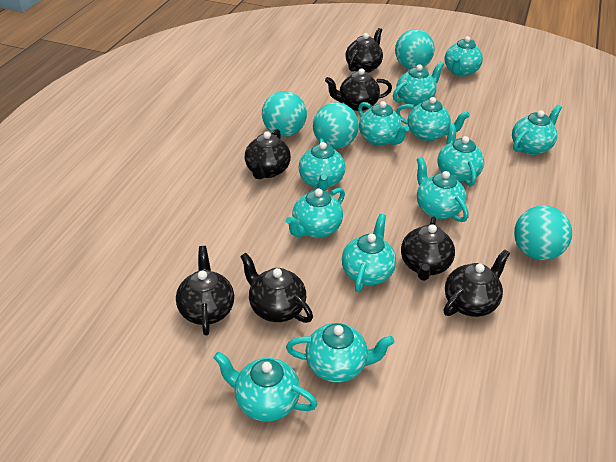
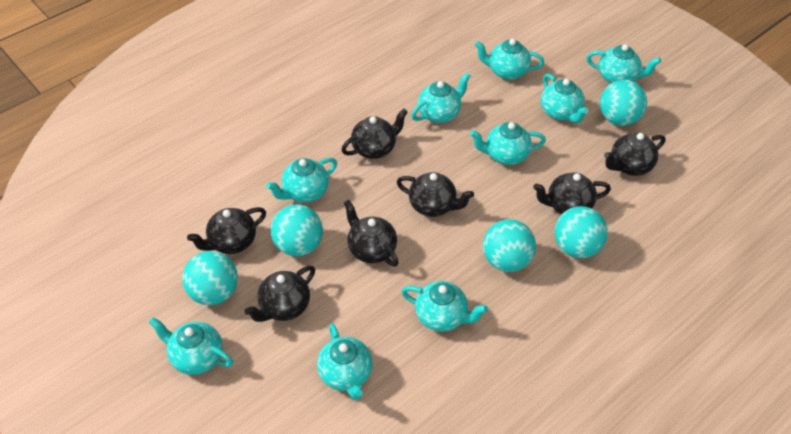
turquoise ball: [262,91,307,137] [313,102,359,149] [395,29,434,69] [514,206,572,260] = 4 -> [182,251,238,305] [271,205,323,256] [483,219,536,272] [554,206,608,258] [600,80,647,126] = 5
turquoise teapot: [213,352,317,422] [286,188,345,238] [286,323,394,383] [299,138,345,191] [342,214,396,292] [358,101,409,146] [393,61,444,107] [396,97,470,141] [417,157,469,222] [437,123,484,186] [445,36,483,77] [512,105,562,155] = 12 -> [149,317,233,375] [266,158,337,202] [317,323,372,400] [401,281,488,332] [411,73,470,123] [470,122,546,165] [474,39,544,80] [541,73,589,123] [587,44,661,84] = 9

